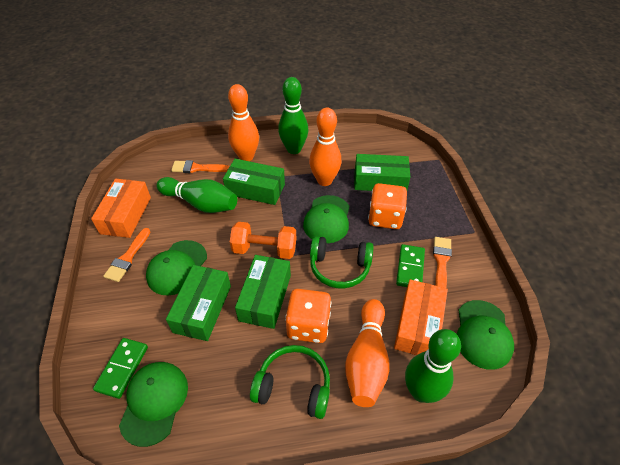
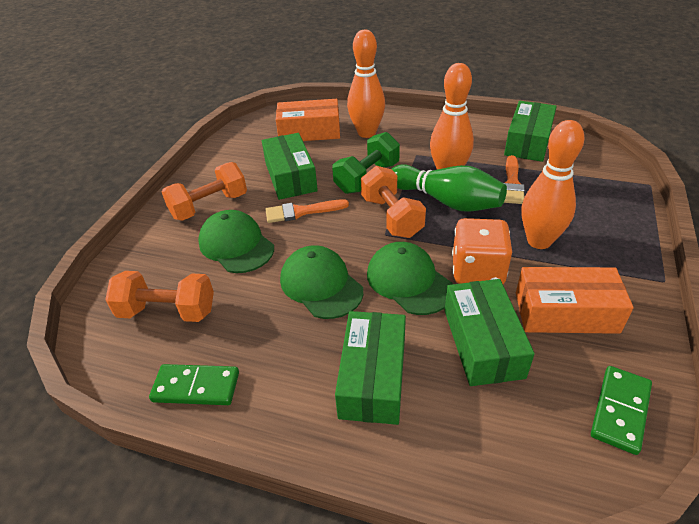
green bowling pin: [156,177,237,213] [278,77,308,154] [405,329,461,403] = 3 -> [392,164,507,212] = 1
green cap: [119,362,188,447] [146,240,207,296] [303,195,350,243] [457,300,514,370] = 4 -> [198,210,274,273] [280,245,363,319] [367,242,453,315] = 3
green dumbbell: none = 0 -> [332,132,400,194] = 1
green headphones: [250,345,330,419] [310,236,374,288] = 2 -> none = 0
orange brush: [103,228,150,282] [171,160,230,173] [433,237,452,288] = 3 -> [265,199,349,223] [504,155,525,204] = 2
orange dice: [285,289,331,343] [368,183,407,229] = 2 -> [452,218,512,284] = 1
orange dumbbell: [230,222,296,259] = 1 -> [105,271,214,322] [162,162,247,221] [361,166,426,238] = 3

